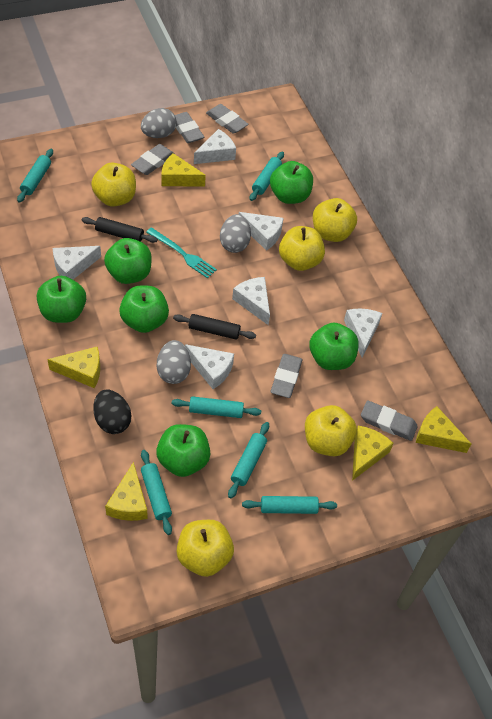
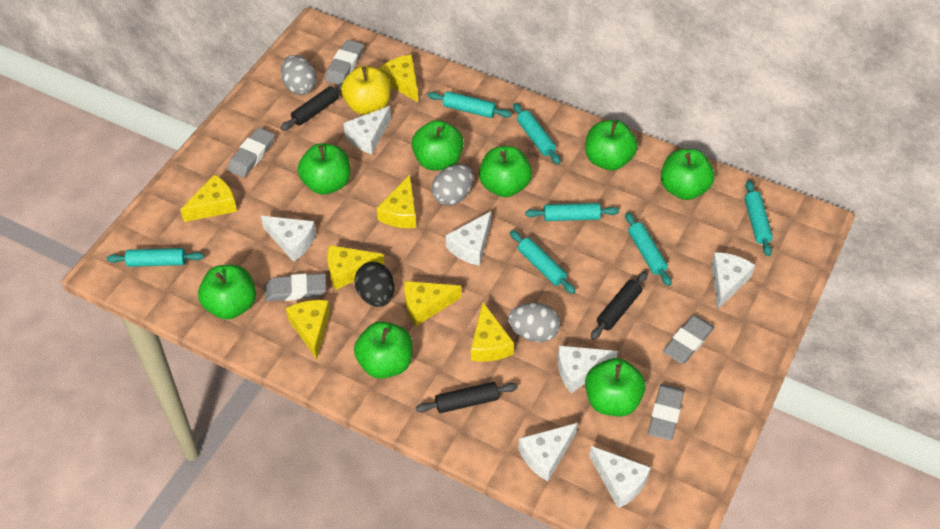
black rolling pin: [82,217,158,243] [173,314,256,339] = 2 -> [281,82,343,131] [416,382,518,413] [591,271,648,340] = 3
green apple: [37,276,86,323] [104,238,152,284] [119,285,169,333] [156,424,210,477] [270,161,313,204] [309,322,359,370] = 6 -> [198,265,256,319] [298,143,350,194] [354,321,412,379] [412,120,464,171] [479,146,532,197] [585,120,637,170] [585,358,646,417] [661,149,714,200] = 8
turquoise fork: [146,227,217,278] = 1 -> none = 0
turquoise rolling pin: [17,149,53,203] [141,450,172,535] [172,396,261,418] [228,422,269,498] [242,496,337,514] [250,151,284,201] = 6 -> [107,248,204,267] [428,91,512,118] [510,230,576,294] [513,103,560,164] [525,203,619,221] [625,212,671,286] [744,180,773,256] = 7
white cheese: [53,246,101,280] [185,344,234,389] [194,129,236,164] [232,277,270,325] [239,212,284,251] [344,309,382,357] = 6 -> [261,216,316,262] [343,106,391,154] [446,211,491,266] [518,423,578,481] [558,346,618,393] [589,446,651,508] [711,252,755,310] = 7
yellow apple: [91,163,136,207] [177,520,234,577] [279,226,325,271] [305,405,357,457] [313,198,357,242] = 5 -> [341,66,391,115] = 1
yellow cheese: [47,346,100,388] [105,462,148,521] [161,153,206,186] [352,426,394,481] [416,406,471,453] = 5 -> [180,174,237,222] [286,300,330,359] [327,245,384,290] [377,175,416,228] [379,54,418,102] [404,281,461,326] [471,302,514,362] = 7

